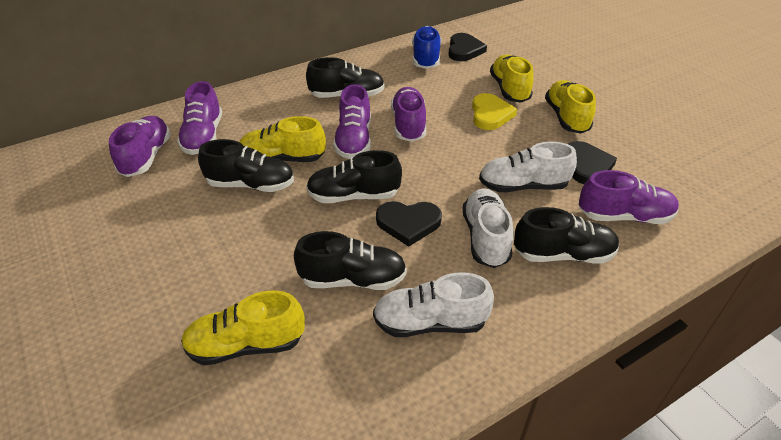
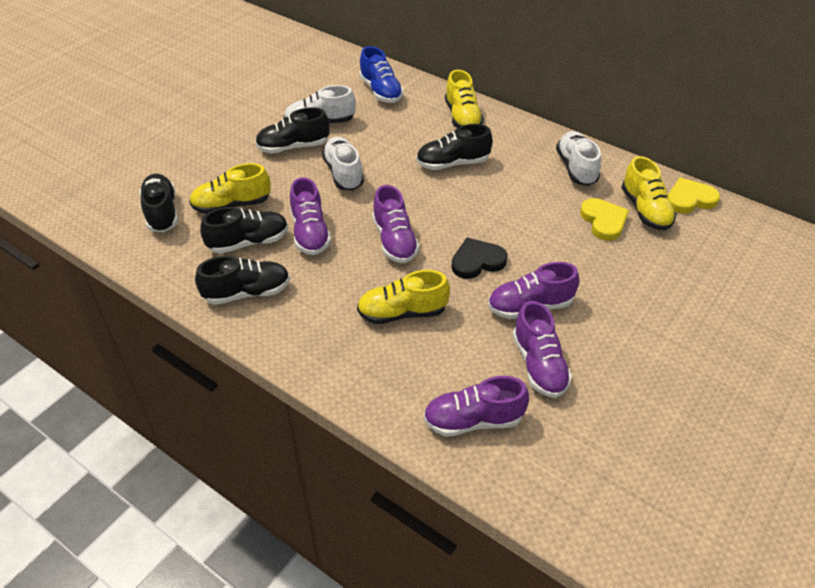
black heart: [376,201,442,247] [448,33,487,61] [569,141,617,184] = 3 -> [451,238,508,279] = 1
yellow heart: [472,93,517,130] = 1 -> [580,198,629,241] [668,178,720,214] = 2

